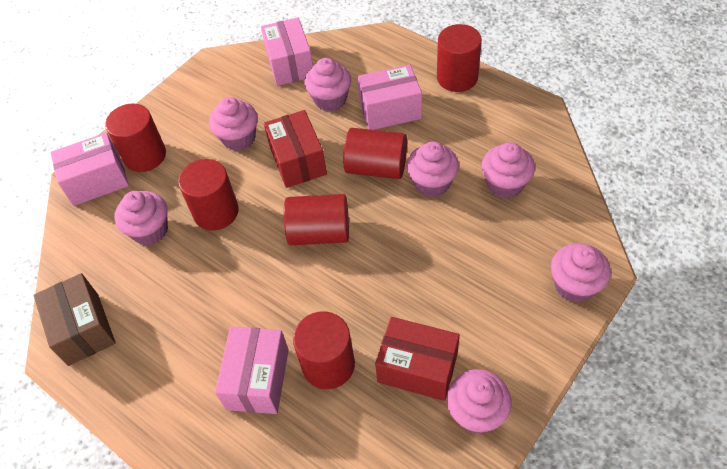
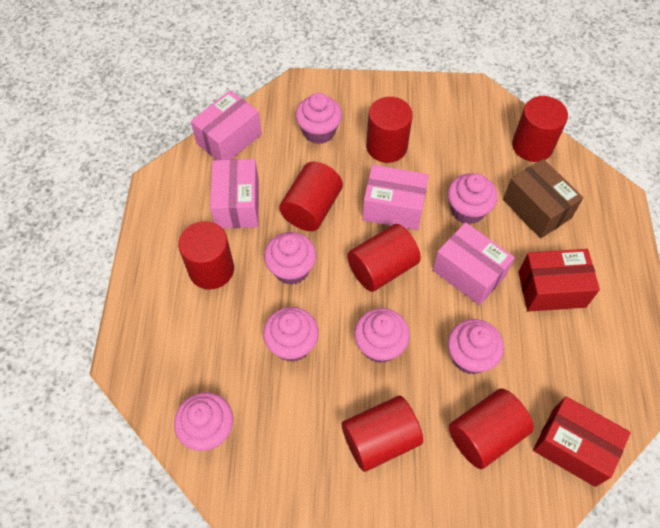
red cylinder: [105,103,166,172] [178,159,239,231] [284,194,349,245] [293,312,355,389] [343,128,407,179] [437,24,482,92] = 6 -> [178,221,234,289] [279,162,343,231] [342,396,423,472] [347,224,421,292] [366,97,413,163] [449,388,534,469] [512,96,568,162] = 7

